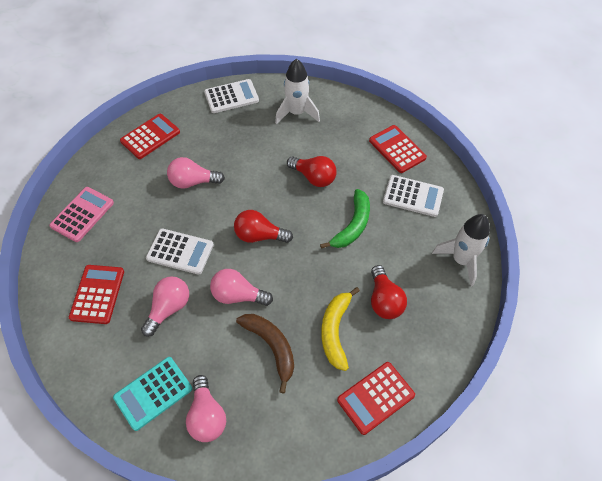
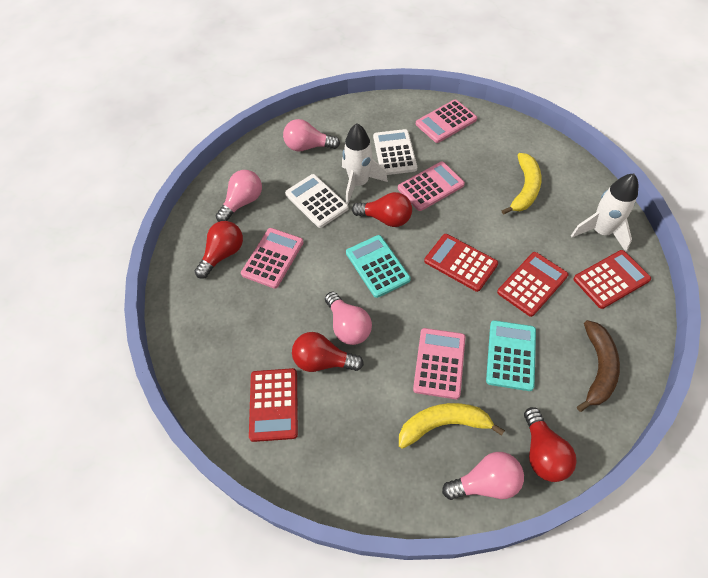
green banana: [320,189,370,249] = 1 -> none = 0
pink calculator: [49,187,114,242] = 1 -> [241,228,304,289] [398,162,465,211] [413,328,466,399] [416,99,477,143] = 4
red light bulb: [234,210,293,243] [287,156,337,187] [371,265,407,319] = 3 -> [195,221,243,279] [292,332,364,372] [352,192,412,227] [524,407,577,482] = 4
turquoise calculator: [113,357,192,431] = 1 -> [346,235,411,298] [486,320,536,391] = 2
white calculator: [146,229,214,275] [204,79,259,113] [383,175,444,217] = 3 -> [285,174,349,228] [373,129,417,175] = 2
yellow banana: [321,287,360,371] = 1 -> [399,403,505,449] [502,153,542,215] = 2

